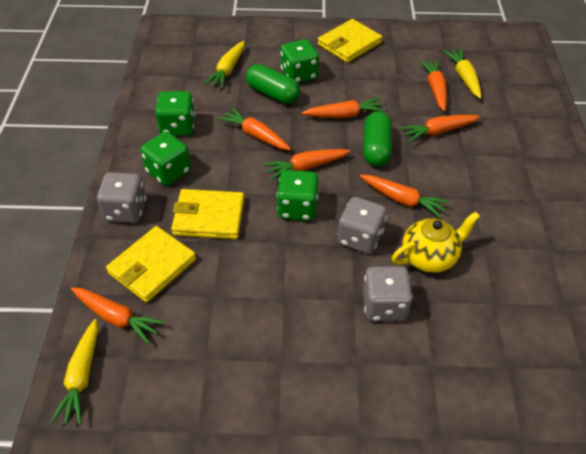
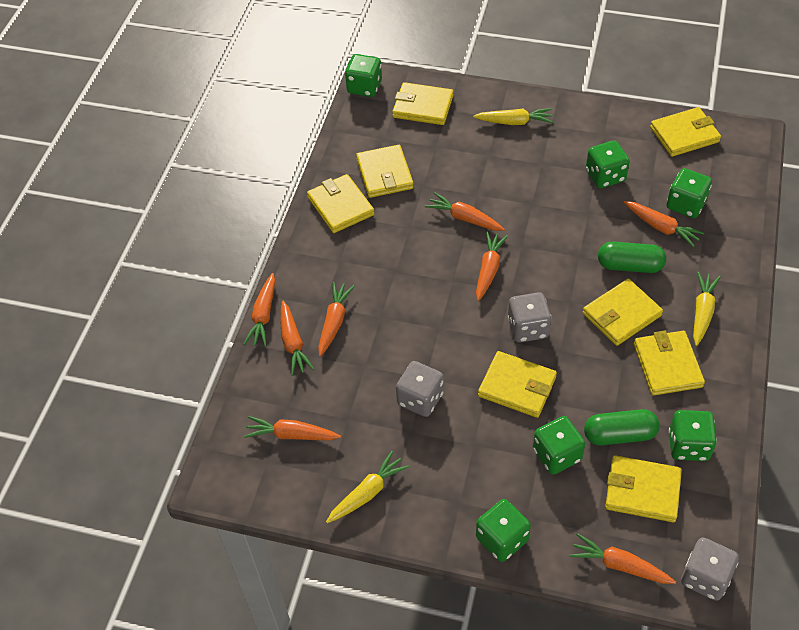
green dice: [140,132,191,186] [155,91,195,136] [277,170,318,221] [281,39,319,83] = 4 -> [345,54,382,97] [476,499,531,562] [533,416,585,474] [586,140,630,188] [666,168,712,218] [669,410,717,461] = 6
orange carrot: [71,287,165,344] [218,107,291,150] [263,149,351,180] [302,98,386,118] [360,175,450,218] [400,115,481,142] [419,59,447,111] = 7 -> [244,273,275,347] [244,416,341,440] [280,301,314,376] [318,282,355,357] [425,192,505,231] [476,231,508,301] [569,533,676,584] [624,201,704,247] = 8
yellow teapot: [392,212,480,273] = 1 -> none = 0
yellow wallet: [106,226,196,303] [171,189,244,239] [318,19,382,63] = 3 -> [307,174,374,233] [356,145,414,198] [392,82,453,125] [478,351,557,418] [583,279,663,346] [605,455,682,522] [634,331,705,396] [650,107,721,157] = 8

